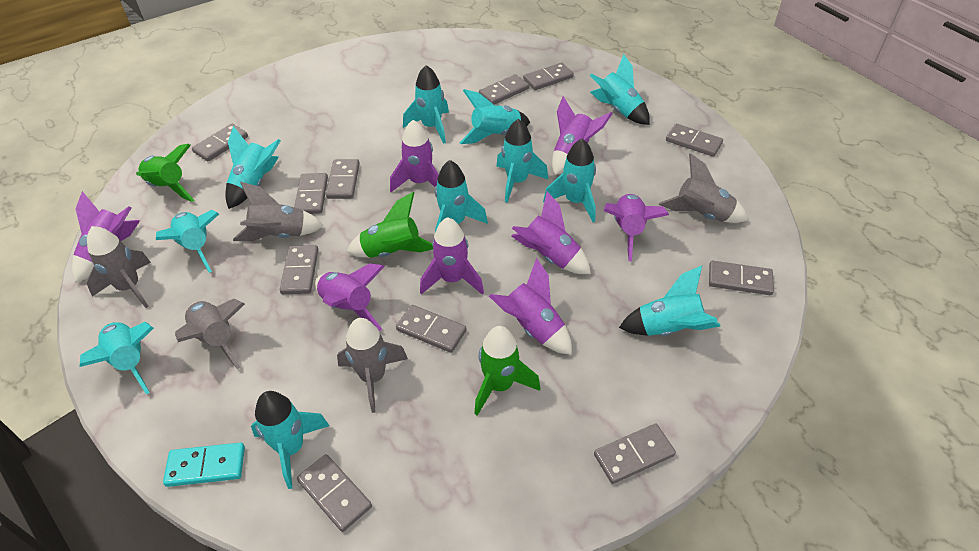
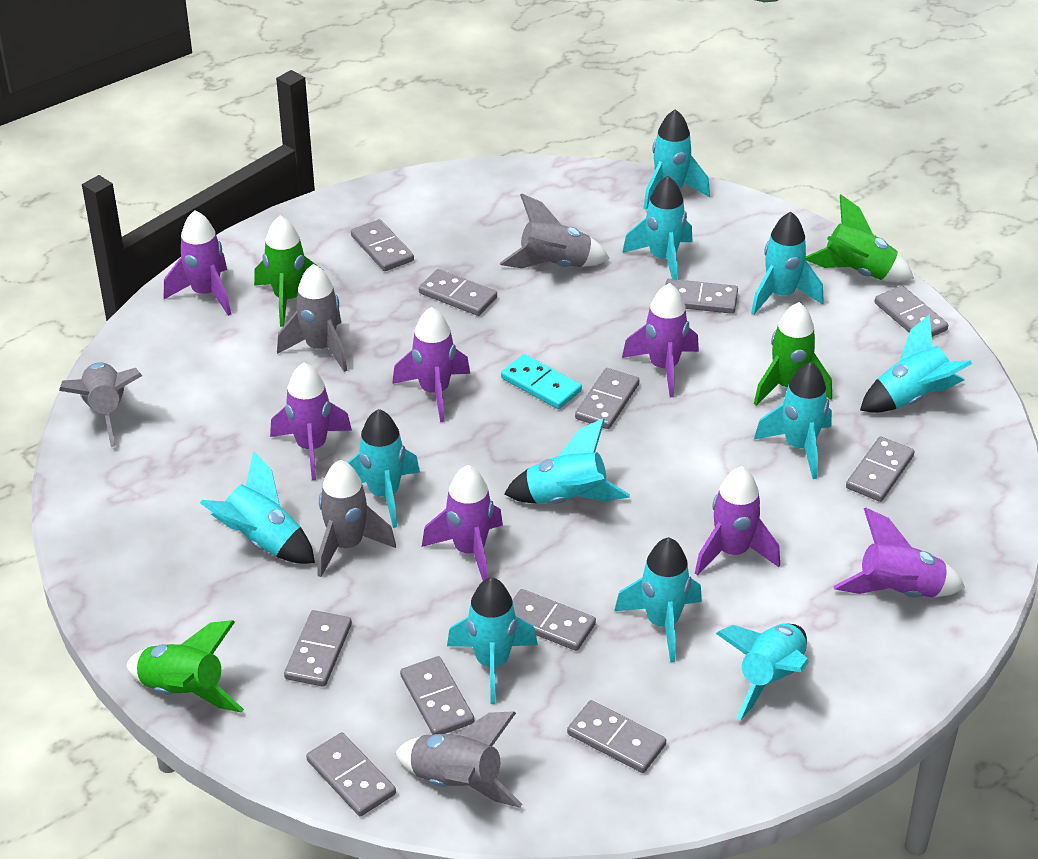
green rocket: [136,144,194,202] [347,192,433,258] [474,326,540,416] = 3 -> [126,620,244,713] [254,216,324,327] [754,302,832,406] [805,195,914,282] = 4
purple rocket: [72,191,140,283] [315,263,385,331] [390,120,439,192] [420,217,484,295] [489,258,572,355] [512,192,591,274] [552,96,613,175] [604,194,669,261] = 8 -> [164,210,231,316] [270,363,352,480] [392,307,470,422] [422,465,503,581] [622,283,699,397] [695,466,780,576] [834,508,965,598] = 7

